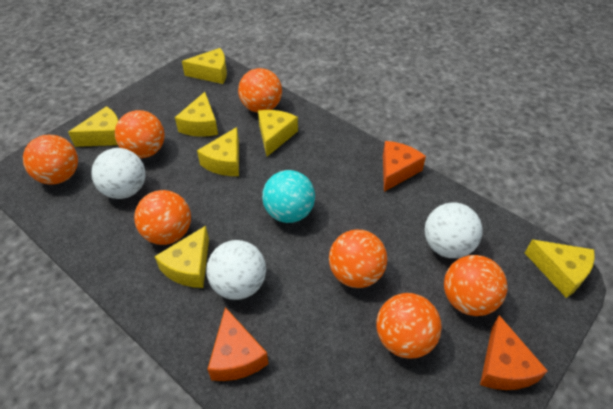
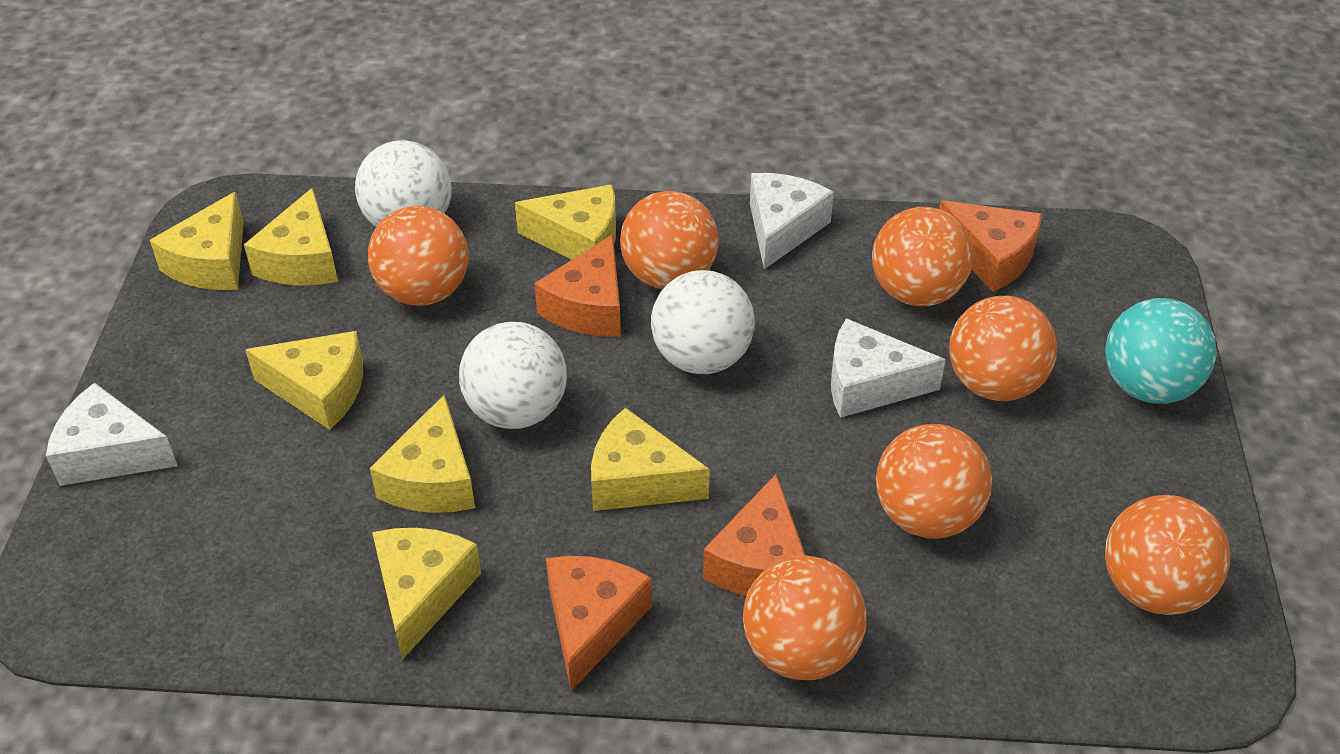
orange cheese: [207,307,268,381] [383,141,426,192] [480,315,548,390] = 3 -> [534,234,621,336] [546,556,652,691] [703,474,806,596] [939,200,1042,292] = 4
white cheese: none = 0 -> [46,383,178,486] [750,173,834,269] [831,318,946,418] = 3

